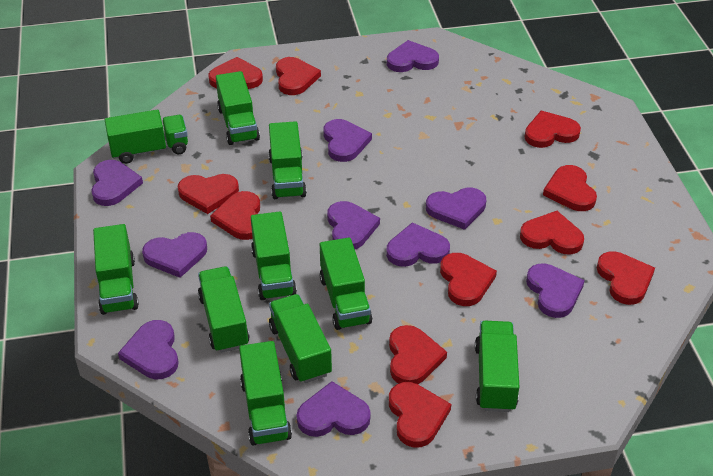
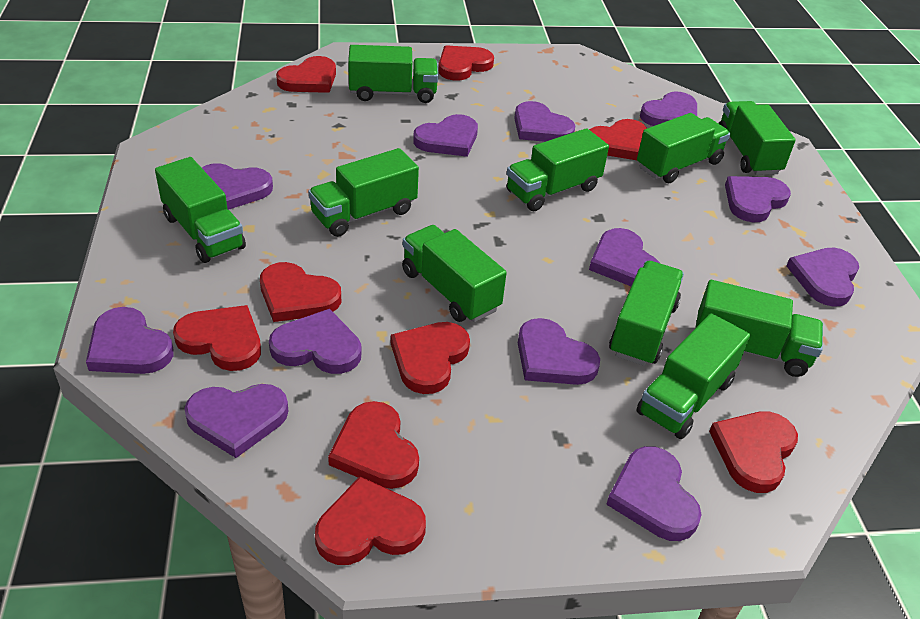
purple heart: [91,160,143,206] [118,320,178,379] [142,232,207,278] [297,381,371,437] [323,119,372,162] [327,201,380,249] [386,222,450,267] [387,40,439,72] [426,187,486,230] [526,263,585,318] = 10 -> [86,307,174,374] [184,384,289,458] [202,163,273,210] [269,309,361,374] [413,114,478,157] [514,101,575,142] [518,318,600,385] [589,228,660,286] [606,446,702,541] [640,92,697,126] [725,176,791,222] [787,248,859,307] = 12
red heart: [177,174,239,214] [208,57,263,89] [210,191,260,240] [276,57,321,95] [389,325,447,384] [389,382,451,448] [440,253,497,306] [520,211,584,254] [524,111,581,148] [543,165,597,211] [597,251,655,305] = 11 -> [173,305,261,371] [260,262,341,322] [276,56,336,93] [315,476,426,565] [328,401,419,489] [391,322,470,394] [438,45,494,81] [589,119,647,160] [709,411,798,493] = 9

